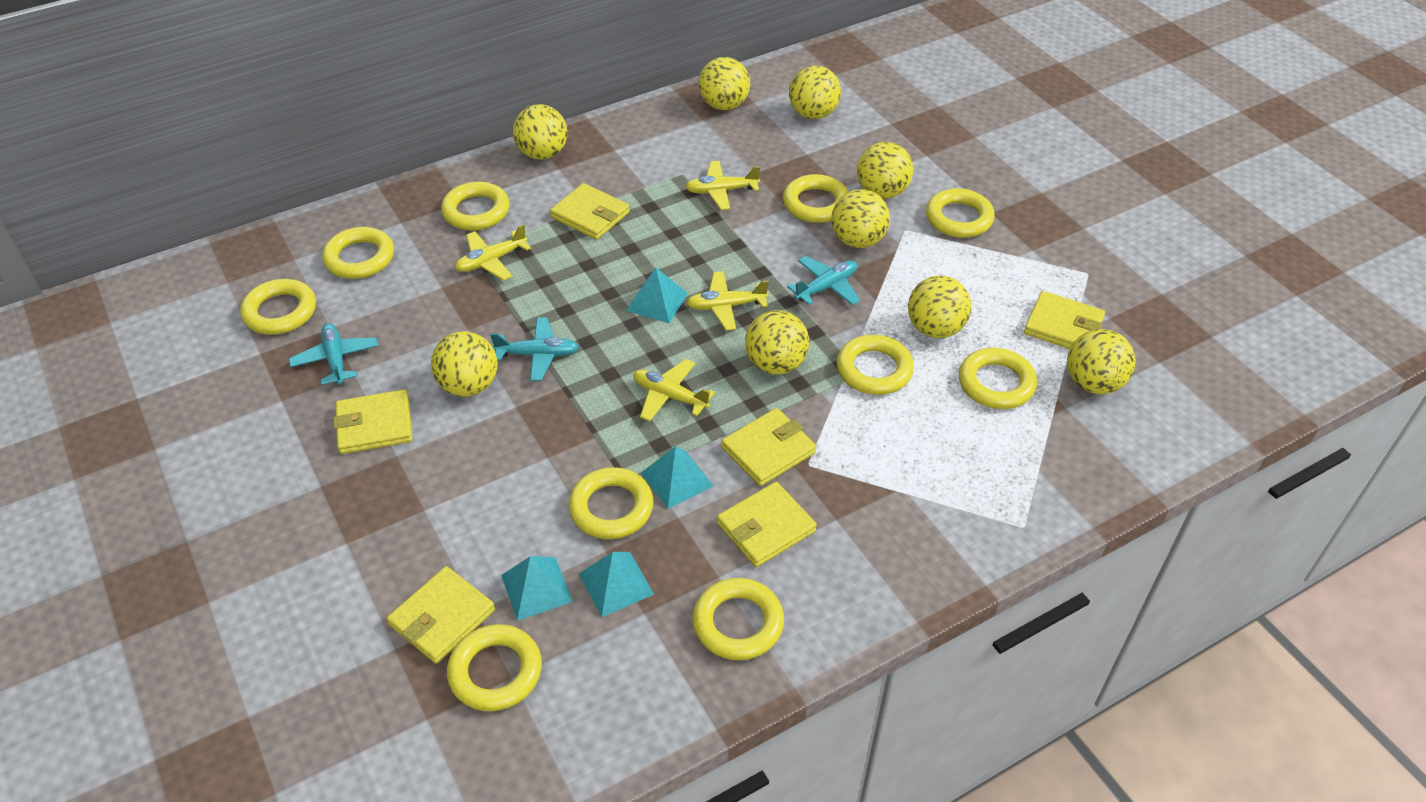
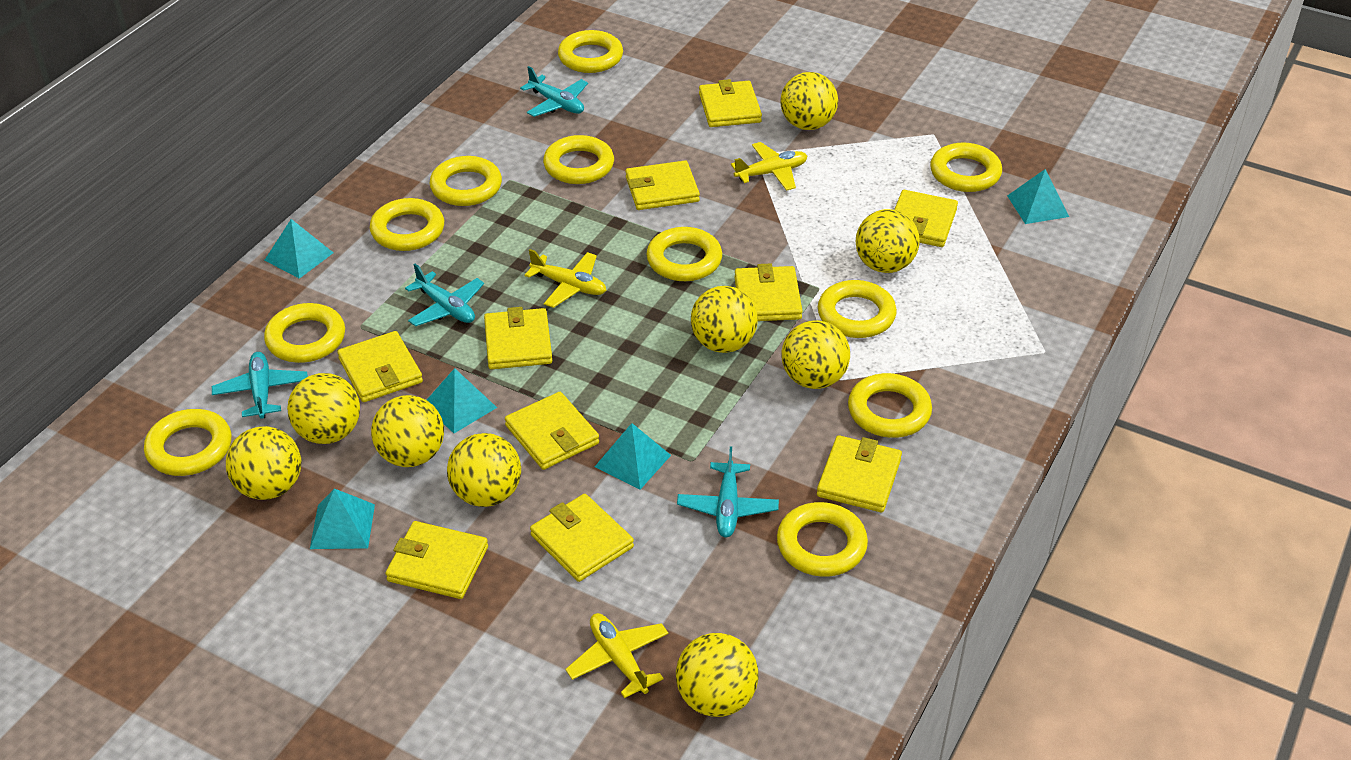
turquoise plane: [289,323,378,385] [490,317,579,381] [787,256,860,305] = 3 -> [212,352,308,419] [405,264,484,326] [520,66,588,117] [677,446,779,537] = 4
turquoise pyramid: [501,556,573,621] [579,552,654,617] [626,268,688,323] [641,446,713,509] = 4 -> [264,219,334,279] [310,488,375,549] [427,368,497,433] [595,423,671,489] [1007,169,1069,224] = 5
yellow plane: [455,224,531,281] [633,359,715,421] [685,161,760,210] [686,271,769,331] = 4 -> [525,249,606,308] [566,613,669,698] [731,142,807,191] = 3
yellow ring: [240,279,316,335] [322,227,394,279] [441,181,509,231] [447,624,542,711] [569,467,654,539] [693,578,784,660] [783,174,849,223] [837,335,914,395] [926,188,995,238] [959,348,1037,409] = 10 -> [144,409,231,476] [264,303,345,363] [370,198,444,251] [430,156,502,206] [543,135,614,184] [558,30,623,73] [646,227,722,281] [777,502,868,577] [818,280,897,338] [848,373,932,438] [930,143,1002,192] = 11
yellow wallet: [333,389,413,454] [387,566,495,664] [550,183,630,240] [717,482,817,567] [721,408,816,486] [1024,291,1105,349] = 6 -> [338,331,423,402] [385,521,488,599] [484,307,552,369] [505,392,599,470] [530,494,634,582] [626,161,700,210] [699,79,762,127] [734,263,802,321] [817,435,902,512] [894,190,958,247] = 10

